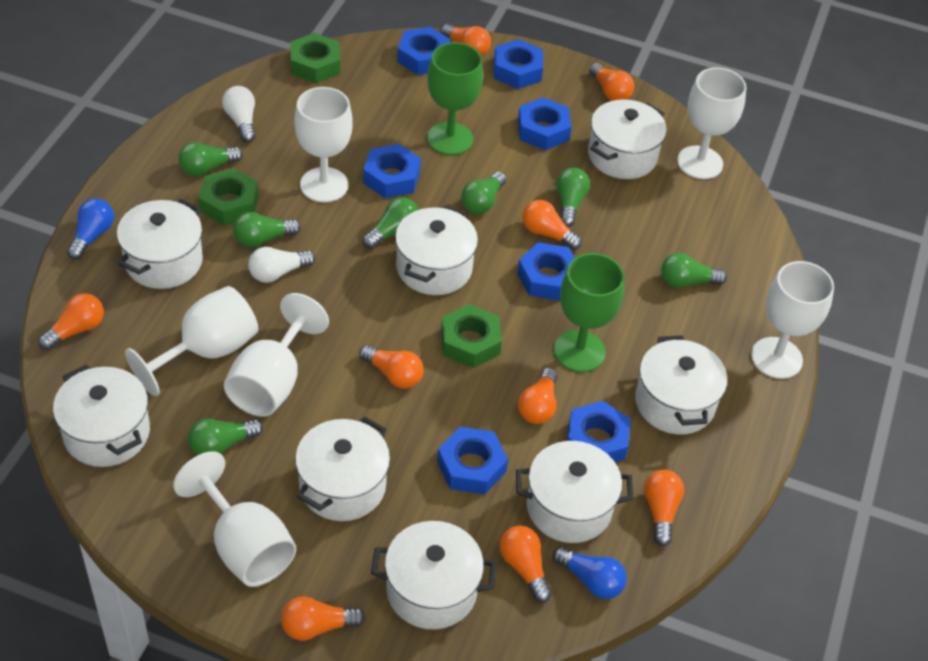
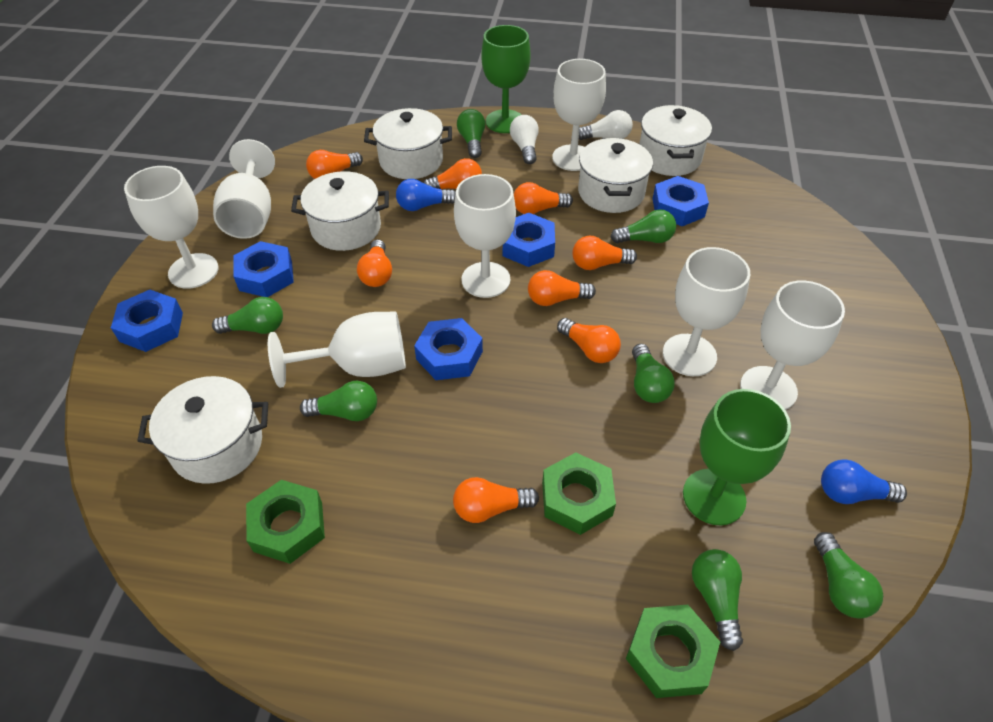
blue nut: [363,144,421,198] [397,27,451,75] [437,427,508,494] [494,39,543,89] [517,243,575,301] [518,97,571,150] [567,401,631,462] = 7 -> [111,290,183,352] [233,241,294,297] [414,318,483,380] [503,213,555,267] [652,176,709,226] = 5
orange light bulb: [38,293,104,350] [281,596,365,641] [359,345,424,389] [440,24,491,56] [499,526,552,603] [518,368,558,424] [522,200,582,250] [589,63,634,101] [644,470,684,546] = 9 -> [306,150,363,179] [357,239,392,287] [423,158,482,189] [453,477,539,523] [514,182,573,214] [528,270,596,306] [557,318,621,363] [572,236,637,270] = 8
white goblet: [125,286,258,396] [173,451,297,587] [224,293,329,417] [295,87,352,202] [677,67,746,179] [751,261,834,379] = 6 -> [124,166,218,289] [213,139,275,239] [268,312,406,388] [454,174,516,298] [552,59,606,171] [663,247,750,376] [740,280,845,410] = 7
white pot: [53,364,150,467] [117,199,203,289] [295,416,390,521] [371,521,496,629] [395,205,478,295] [516,441,633,543] [588,99,667,179] [635,335,727,435] = 8 -> [137,376,268,484] [291,171,389,251] [364,108,452,179] [578,138,653,213] [639,105,712,176] = 5

